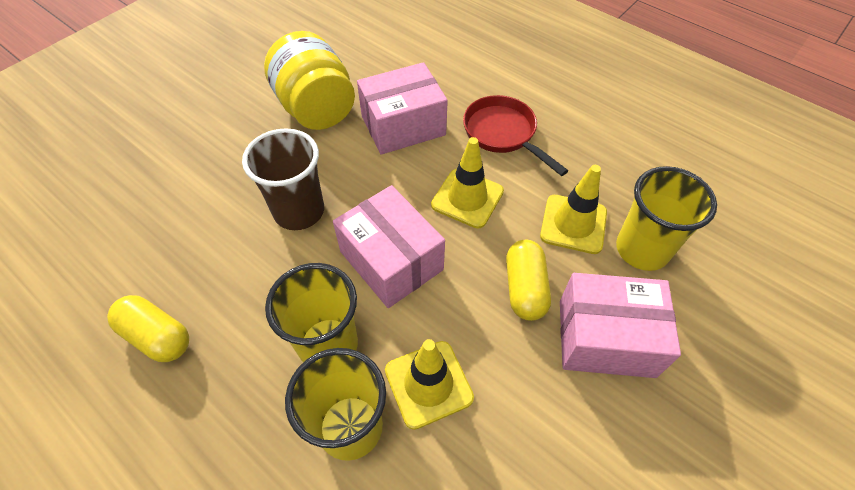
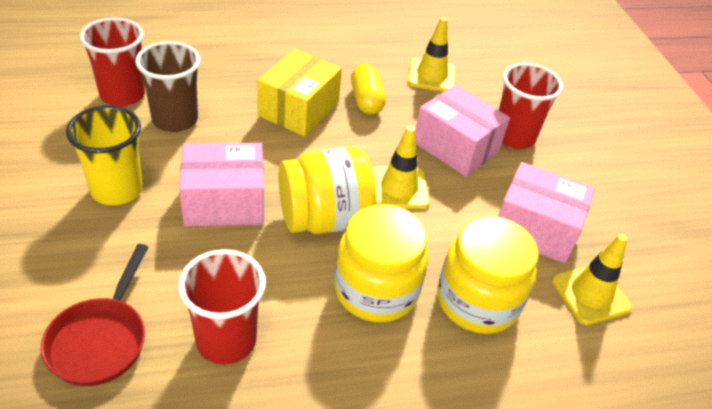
red cup: none = 0 -> [80,17,145,107] [178,249,266,364] [499,63,563,149] = 3
yellow box: none = 0 -> [257,49,342,137] = 1
yellow capsule: [107,295,189,362] [506,240,551,321] = 2 -> [351,64,386,115] = 1
yellow cup: [265,263,358,362] [285,348,386,461] [616,166,717,271] = 3 -> [66,105,143,205] = 1
yellow jar: [264,31,355,130] = 1 -> [278,147,377,234] [334,204,428,323] [438,216,539,334] = 3

